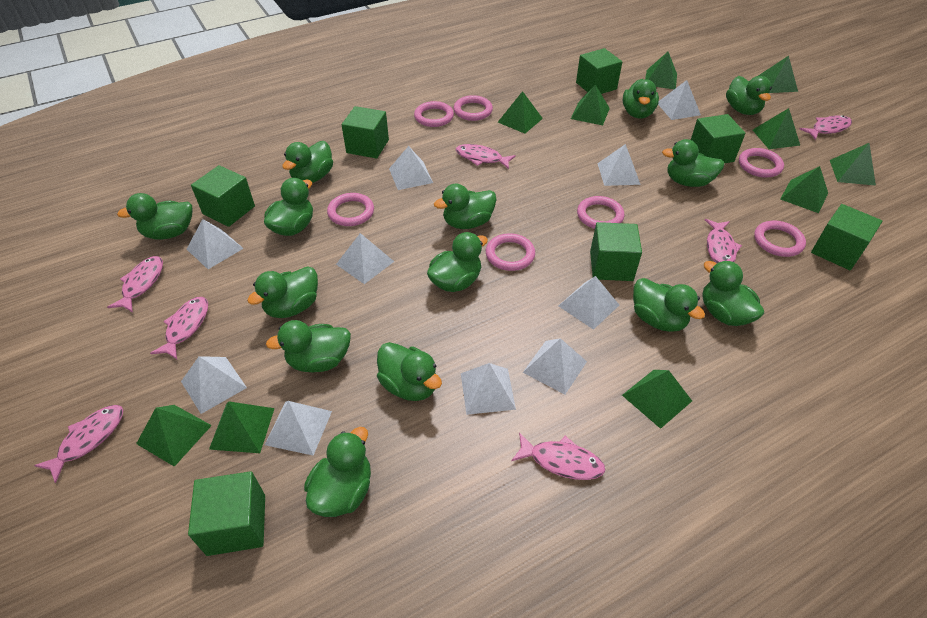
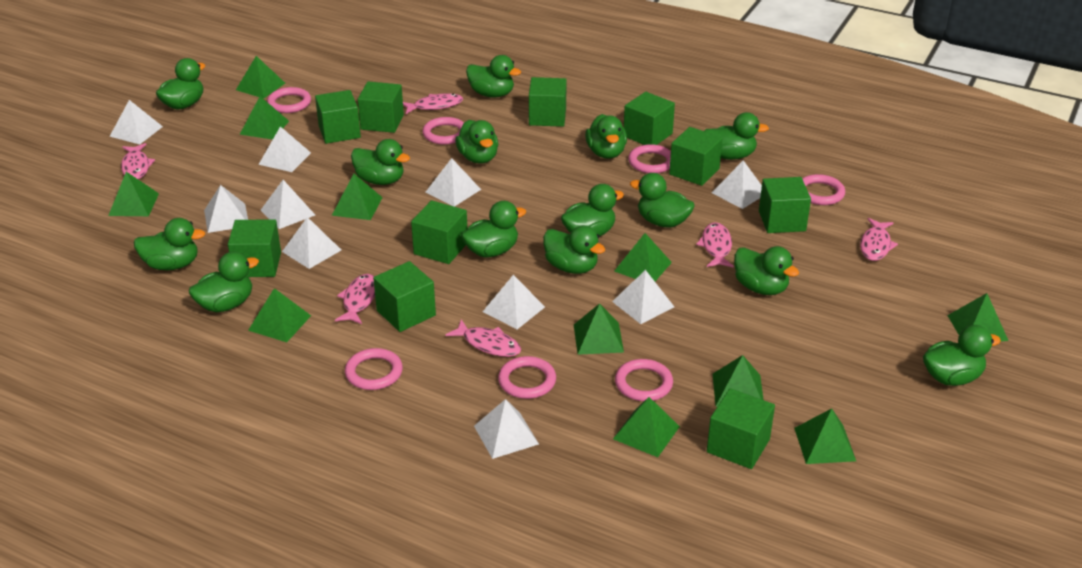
green cube: [188,471,265,556] [191,165,255,227] [342,106,389,159] [576,48,622,94] [590,222,642,281] [691,114,746,163] [811,204,882,270] = 7 -> [228,219,281,277] [315,90,361,144] [358,81,404,133] [373,261,436,332] [411,200,467,264] [529,77,567,127] [624,92,675,145] [669,127,723,186] [707,388,775,469] [759,177,811,233] = 10
green pyramid: [136,405,212,467] [209,401,275,453] [498,91,543,134] [571,84,610,125] [622,370,692,429] [645,52,677,89] [753,108,800,149] [758,56,798,93] [780,166,828,213] [830,143,876,186] = 10 -> [108,172,159,216] [236,56,285,99] [240,96,289,140] [248,288,311,342] [332,174,383,220] [574,303,624,355] [613,397,680,457] [614,233,672,281] [713,355,764,407] [794,408,856,464] [947,293,1009,341] = 11
pink fish: [34,405,123,483] [107,256,163,312] [150,297,208,359] [456,144,516,169] [511,432,605,480] [705,219,742,263] [800,115,852,140] = 7 -> [121,143,155,179] [335,274,375,324] [403,93,463,114] [445,319,521,357] [696,222,734,268] [860,218,898,261] = 6

